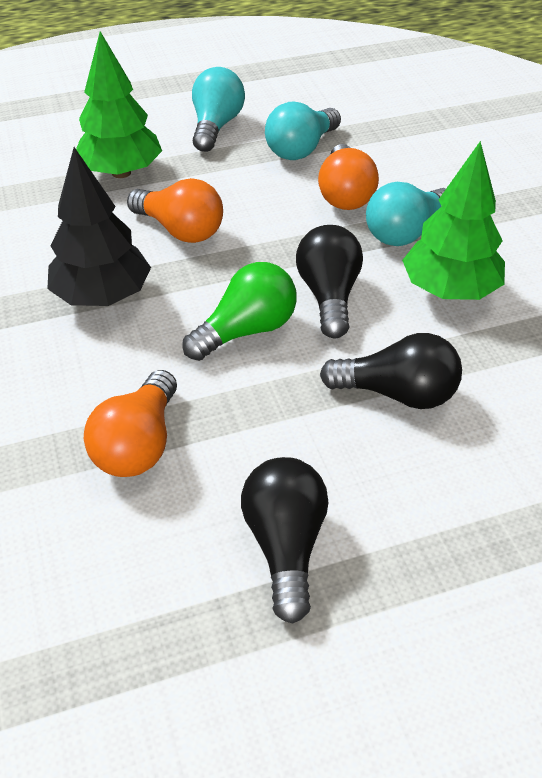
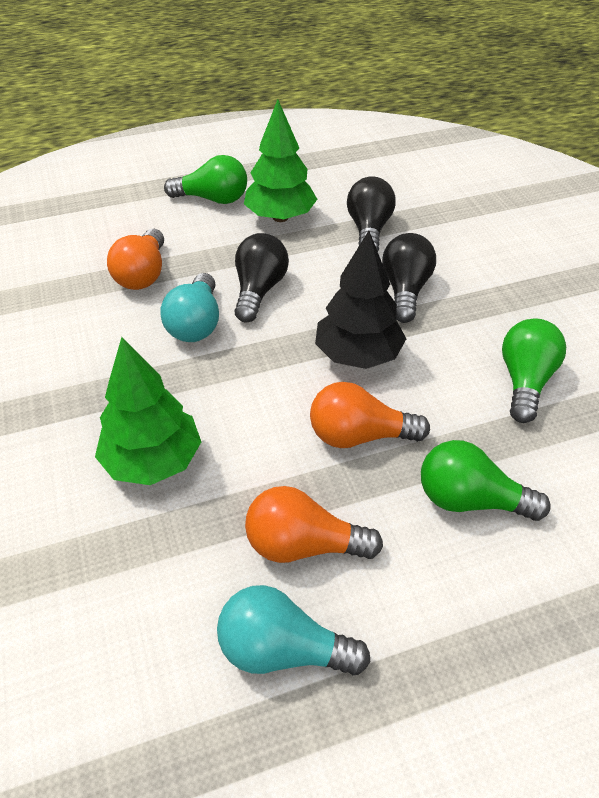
green light bulb: [182,262,297,361] = 1 -> [164,155,247,204] [421,440,551,521] [502,319,566,423] = 3
turquoise light bulb: [192,67,245,152] [265,102,341,160] [366,182,446,246] = 3 -> [160,273,219,342] [217,585,370,675] = 2

